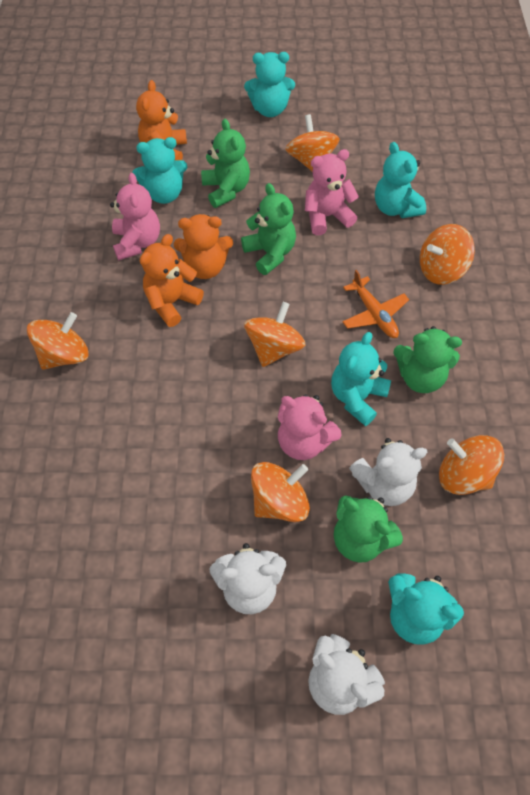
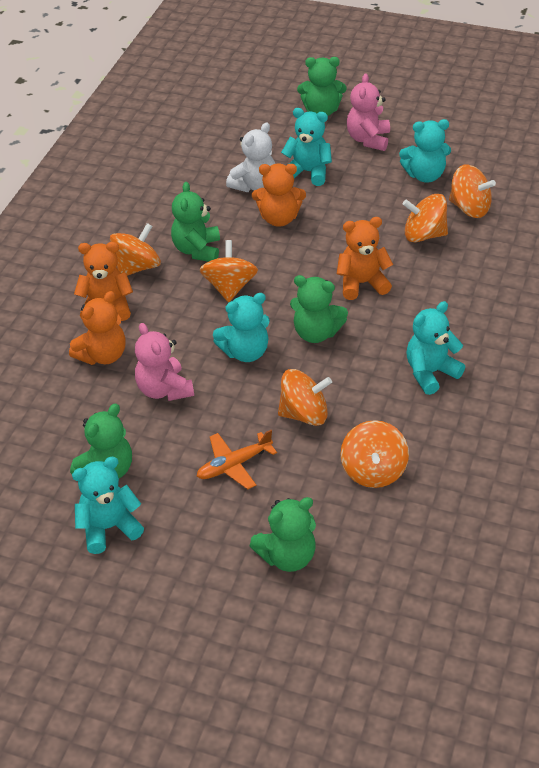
green teddy bear: [201,119,250,208] [241,183,296,275] [334,495,403,563] [393,326,462,393] = 4 -> [70,403,132,478] [171,182,220,262] [250,497,316,572] [290,275,348,343] [297,57,347,116] = 5
orange teddy bear: [136,80,187,160] [140,234,204,327] [174,214,233,279] = 3 -> [69,291,126,365] [74,242,133,321] [252,163,306,227] [337,217,393,300] = 4
pink teddy bear: [110,173,160,260] [278,394,342,460] [305,149,359,235] = 3 -> [135,323,194,401] [347,73,390,151] = 2
white teddy bear: [210,543,286,614] [308,634,385,715] [349,438,428,506] = 3 -> [226,122,275,192] = 1

